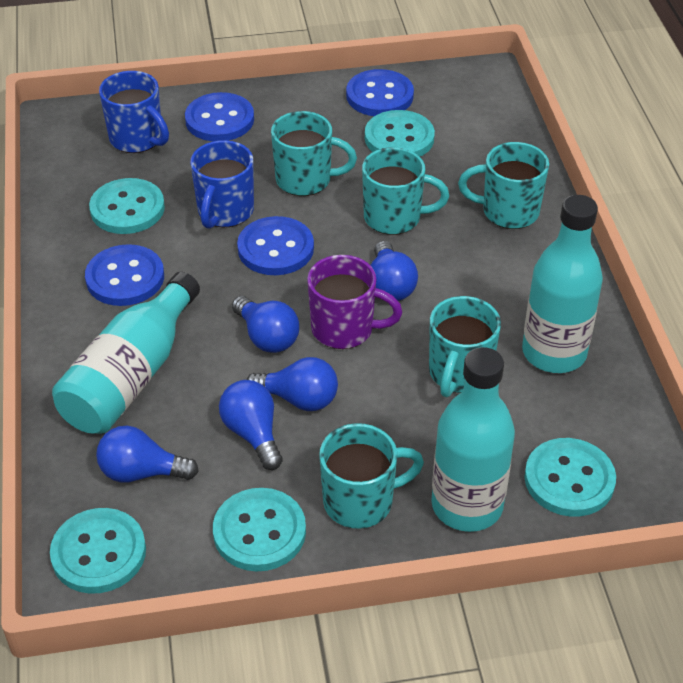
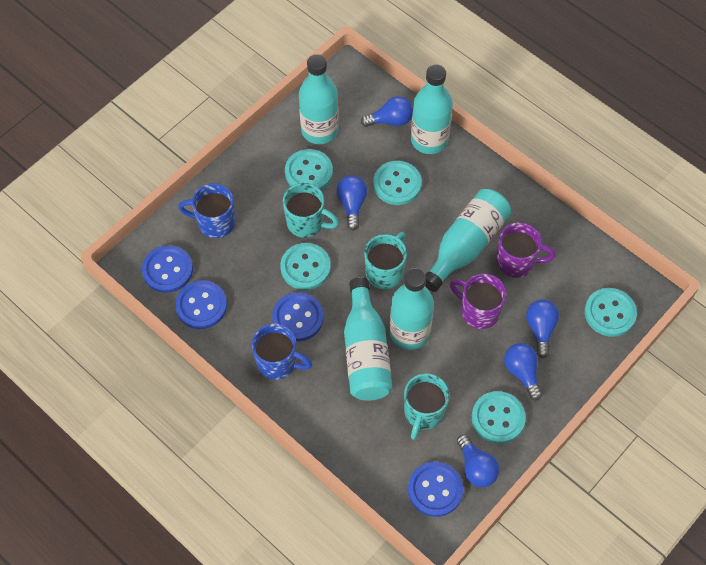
purple mug: [307,255,402,349] = 1 -> [450,274,507,329] [496,223,556,278] = 2
turquoise bottle: [52,272,200,434] [431,347,515,532] [522,195,603,373] = 3 -> [299,54,339,144] [344,277,392,401] [389,268,434,350] [411,64,453,154] [425,189,511,292] = 5
turquoise mug: [271,111,357,196] [319,423,424,529] [362,147,449,235] [429,296,501,397] [458,142,549,229] = 5 -> [283,183,339,238] [364,232,407,289] [404,373,449,440] = 3

